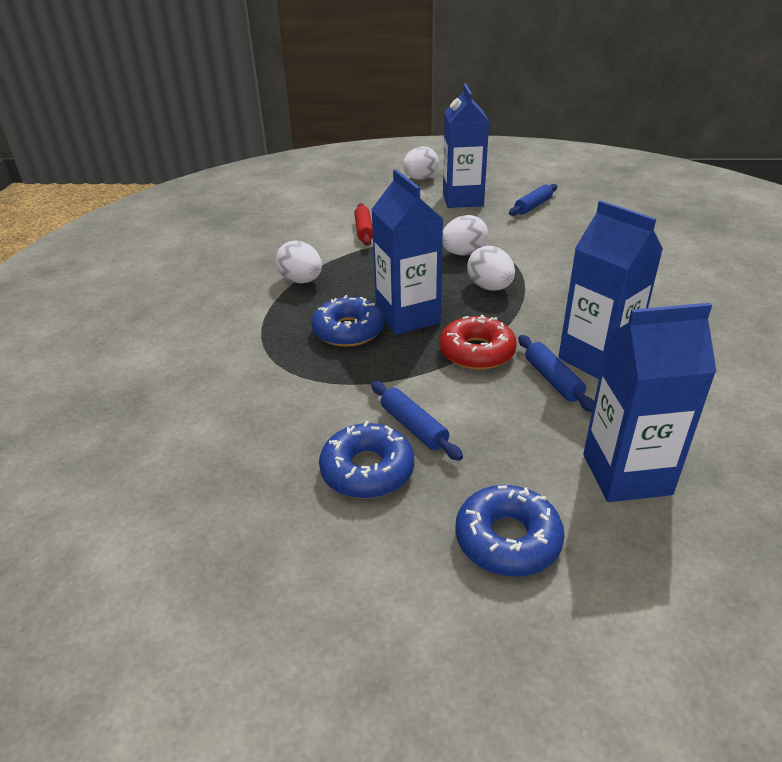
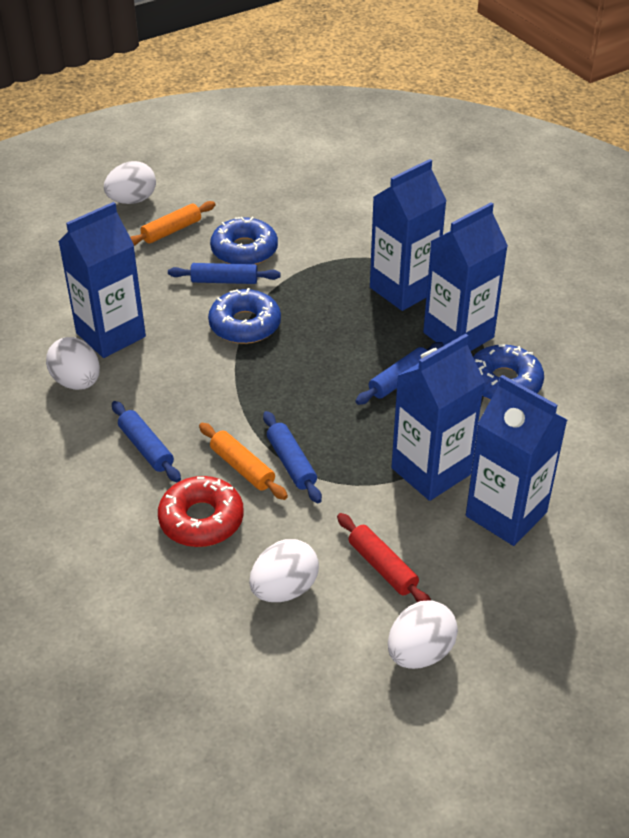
blue carton: [371,169,443,335] [443,83,489,208] [559,200,663,379] [583,303,717,502] = 4 -> [58,202,146,358] [370,159,447,311] [391,333,485,501] [423,202,508,351] [466,375,567,546] = 5
blue rolling pin: [371,381,463,461] [509,184,557,216] [518,335,594,412] = 3 -> [112,401,181,482] [168,263,281,284] [263,411,322,503] [355,342,444,405] = 4
orange rolling pin: none = 0 -> [130,201,216,246] [199,423,288,500] = 2

